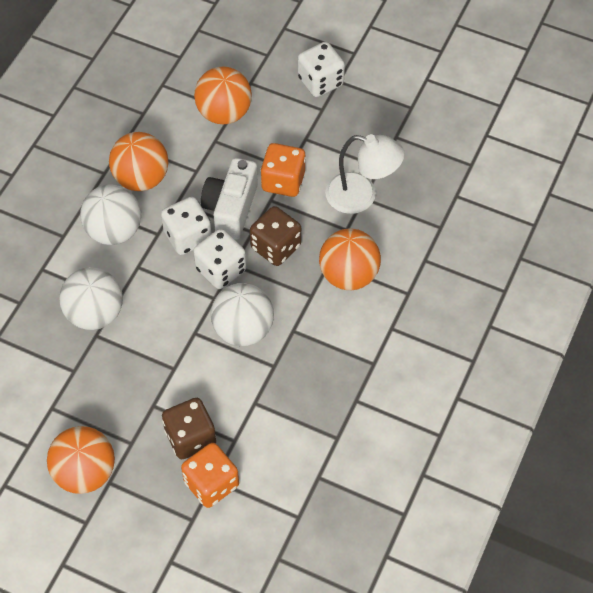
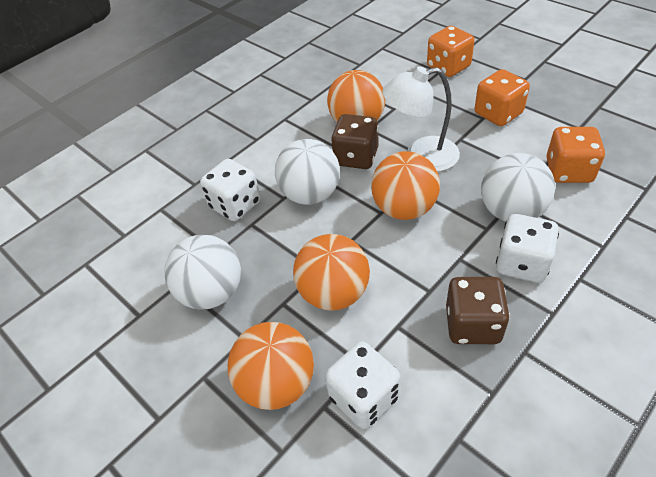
orange dice: [181,443,239,508] [260,143,306,197] = 2 -> [427,26,475,77] [475,69,530,126] [546,127,605,183] = 3
white camera: [201,158,258,240] = 1 -> none = 0

